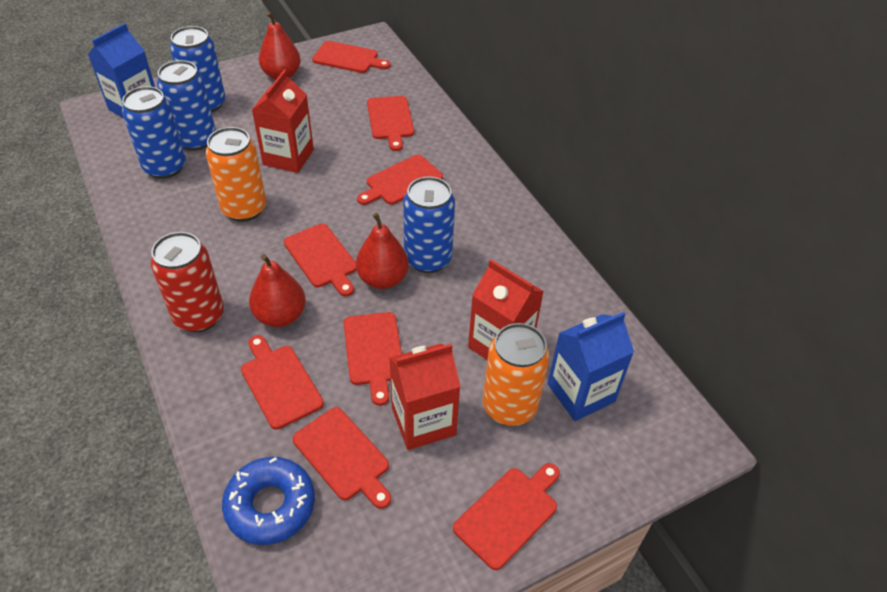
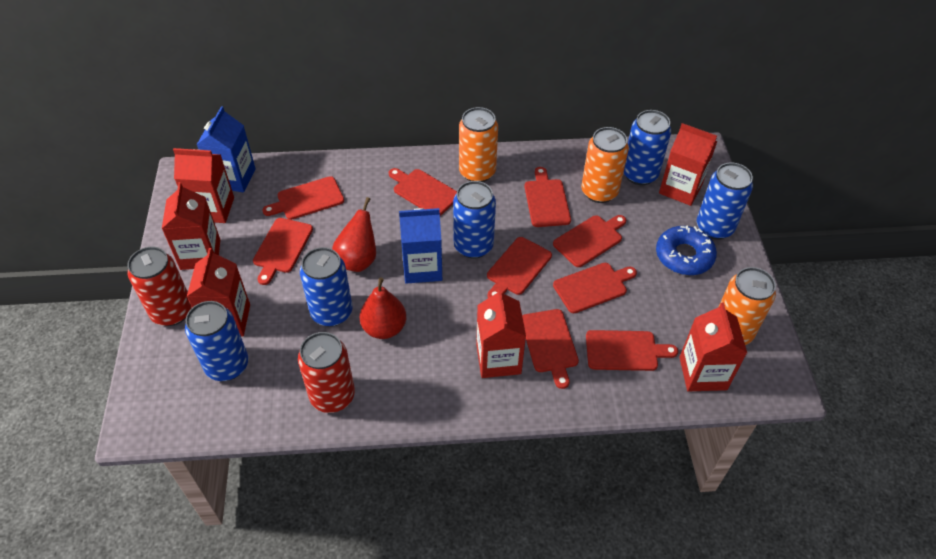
blue can: [122,86,186,179] [157,60,216,151] [170,26,225,113] [403,177,455,273] = 4 -> [185,301,248,381] [300,247,352,327] [453,181,496,259] [624,110,671,185] [697,163,753,240] = 5
orange can: [206,127,266,222] [483,323,550,426] = 2 -> [459,107,498,182] [581,127,629,203] [719,267,776,345] = 3
red can: [151,232,224,332] = 1 -> [127,247,192,326] [298,332,355,413] = 2
red carton: [252,69,314,173] [389,344,461,450] [468,259,544,360] = 3 -> [162,182,220,270] [173,148,234,223] [187,248,250,336] [476,288,526,378] [659,123,717,206] [679,302,747,391] = 6
red cutting board: [241,335,324,430] [284,224,356,296] [293,407,391,509] [312,41,391,73] [344,312,402,406] [357,155,443,205] [367,96,414,151] [453,463,560,570] = 8 -> [253,218,313,285] [262,176,344,220] [389,168,457,216] [487,237,552,298] [522,309,579,389] [524,167,571,227] [553,215,626,267] [553,263,637,313] [586,330,678,371] = 9
red pear: [249,254,306,327] [259,12,301,80] [356,213,409,289] = 3 -> [332,197,376,272] [360,278,406,339] = 2

